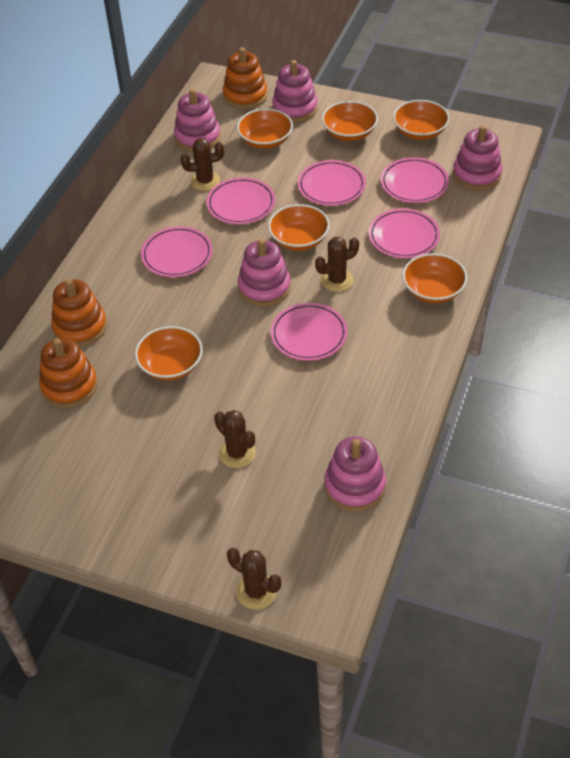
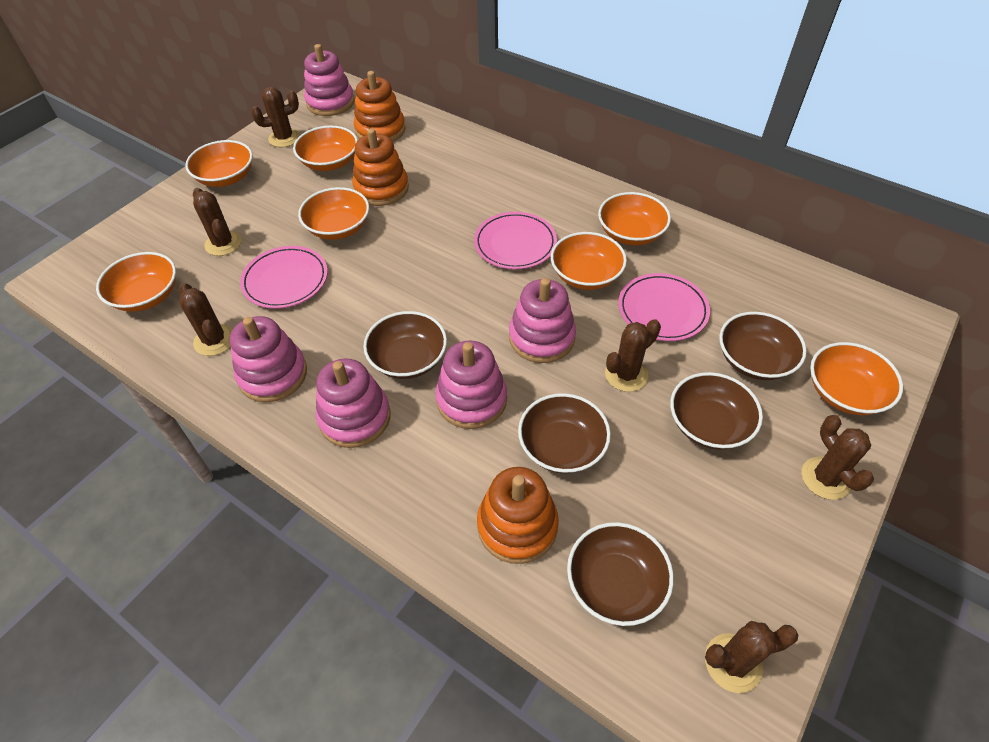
brown bowl: none = 0 -> [363,311,447,379] [518,393,611,473] [567,522,674,626] [670,372,763,450] [719,312,807,380] = 5
brown cactus: [180,138,224,191] [214,410,256,468] [227,548,281,610] [315,237,359,292] = 4 -> [178,283,233,356] [193,188,242,256] [251,87,300,147] [605,319,661,392] [705,621,798,693] [801,415,874,500] = 6
orange bowl: [135,326,203,381] [237,108,293,149] [268,204,330,251] [322,101,378,141] [393,100,450,140] [402,253,467,303] = 6 -> [96,252,176,312] [185,140,253,187] [293,125,358,171] [298,187,369,240] [551,232,627,290] [598,192,671,246] [810,342,903,415] = 7
pink plate: [141,227,213,277] [206,178,275,224] [271,303,347,361] [298,160,366,206] [369,209,440,258] [381,158,449,203] = 6 -> [240,246,328,309] [474,212,557,269] [618,273,710,341] = 3

